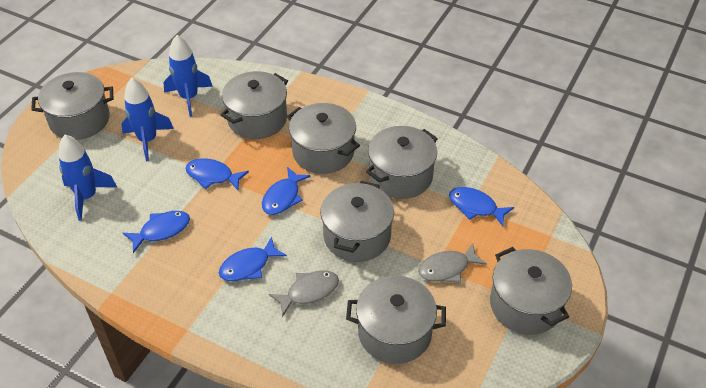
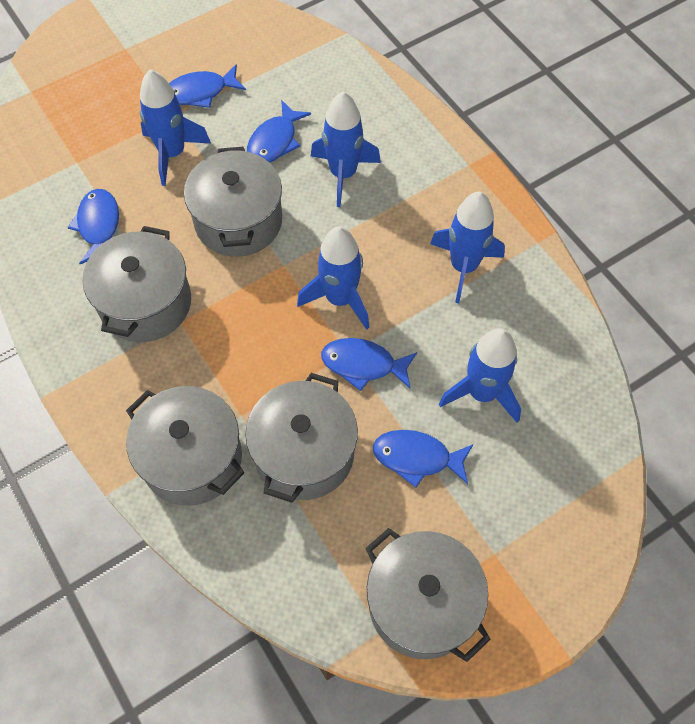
blue rocket: [58,135,117,221] [121,78,174,161] [163,35,213,117] = 3 -> [140,69,211,186] [297,226,370,330] [311,92,381,207] [430,192,505,303] [439,328,521,423] = 5
grey fish: [269,270,339,317] [418,243,487,283] = 2 -> none = 0
grey pot: [31,72,113,140] [221,71,288,139] [287,103,360,174] [321,181,394,262] [346,276,446,364] [366,126,438,199] [490,247,572,335] = 7 -> [83,226,191,342] [126,386,245,506] [184,147,282,257] [245,373,358,503] [365,528,491,662] = 5

